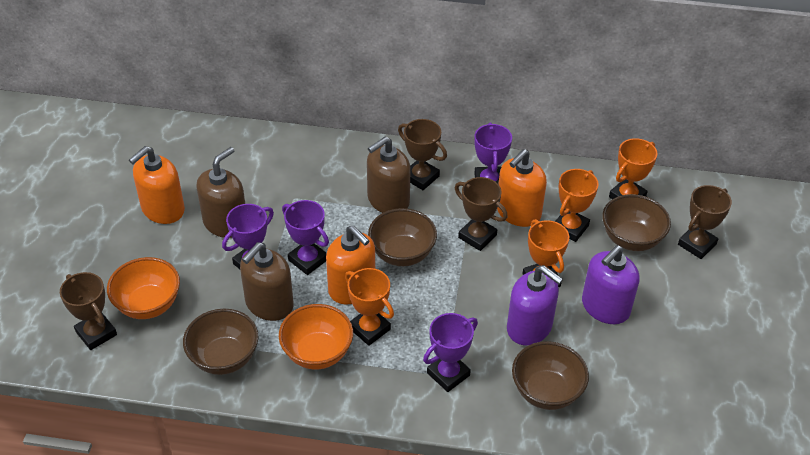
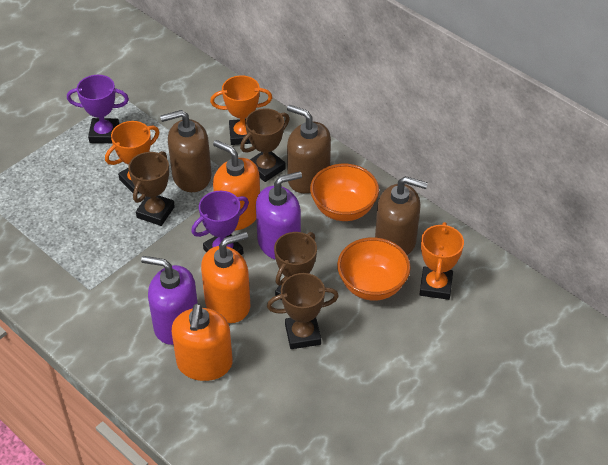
brown bowl: [183,309,258,375] [368,208,437,266] [512,341,589,410] [602,194,671,251] = 4 -> none = 0
orange trophy: [345,268,394,346] [522,219,569,287] [555,169,599,242] [609,138,657,199] = 4 -> [105,121,159,193] [210,76,272,145] [419,222,464,300] = 3
purple trophy: [222,204,274,269] [282,200,329,275] [423,313,478,392] [474,122,512,184] = 4 -> [67,75,129,143] [191,191,249,255] = 2

